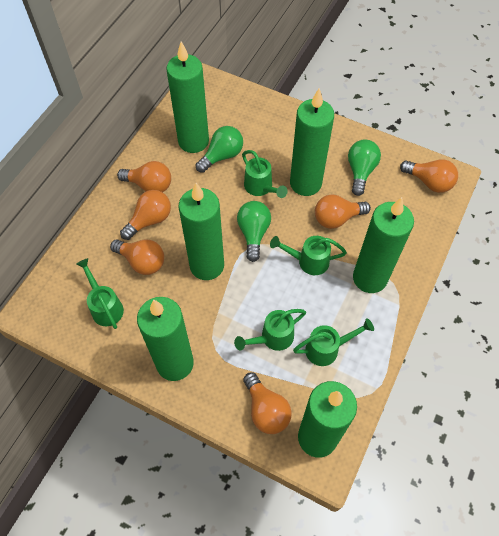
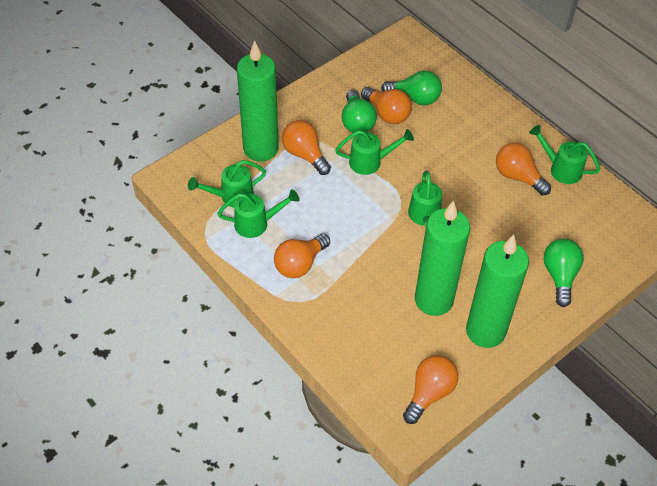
green candle: [137,297,194,381] [166,41,209,153] [179,183,224,280] [290,88,334,196] [298,381,357,458] [353,197,414,293] = 6 -> [237,40,279,161] [415,200,470,316] [466,235,529,348] = 3
orange light bulb: [110,239,164,275] [117,161,171,192] [120,190,171,240] [243,372,292,434] [315,194,371,229] [400,159,458,193] = 6 -> [274,234,330,278] [282,120,331,175] [361,87,412,124] [403,355,458,424] [496,143,551,196] = 5

